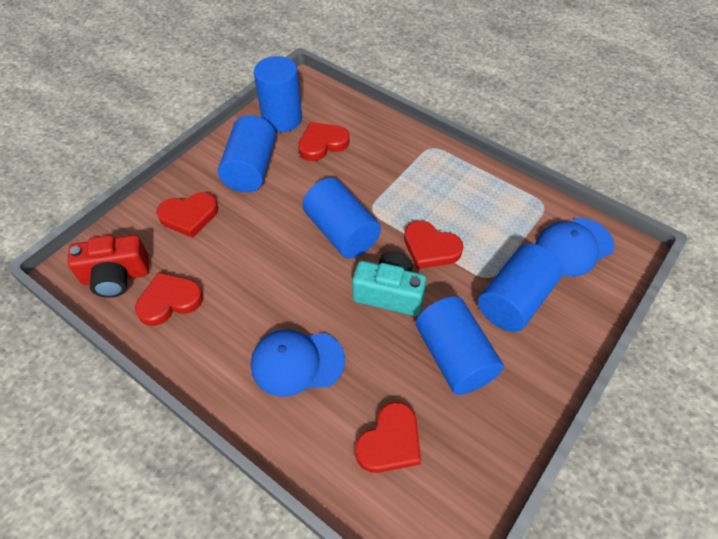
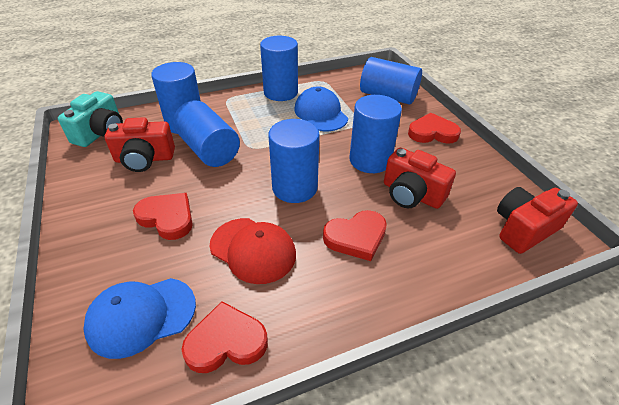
blue cylinder: [218,115,276,192] [254,56,302,132] [303,178,381,258] [416,296,504,395] [478,244,563,332] = 5 -> [151,62,201,134] [173,100,240,167] [260,36,298,101] [268,119,320,203] [349,95,402,173] [360,57,422,105] = 6
red camera: [67,235,149,298] = 1 -> [105,117,175,172] [384,148,456,209] [497,187,578,254] = 3
red cap: none = 0 -> [209,218,296,284] = 1
red heart: [135,272,203,326] [157,192,218,238] [298,122,350,161] [355,402,421,473] [404,221,463,269] = 5 -> [133,193,193,240] [181,301,268,373] [323,210,387,261] [408,113,461,144] = 4

